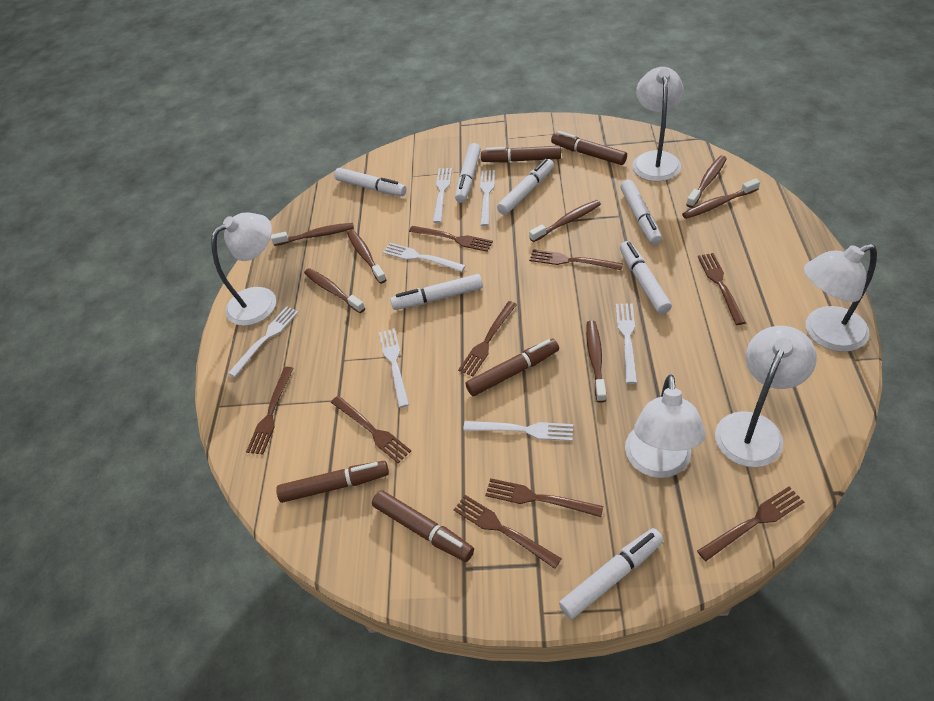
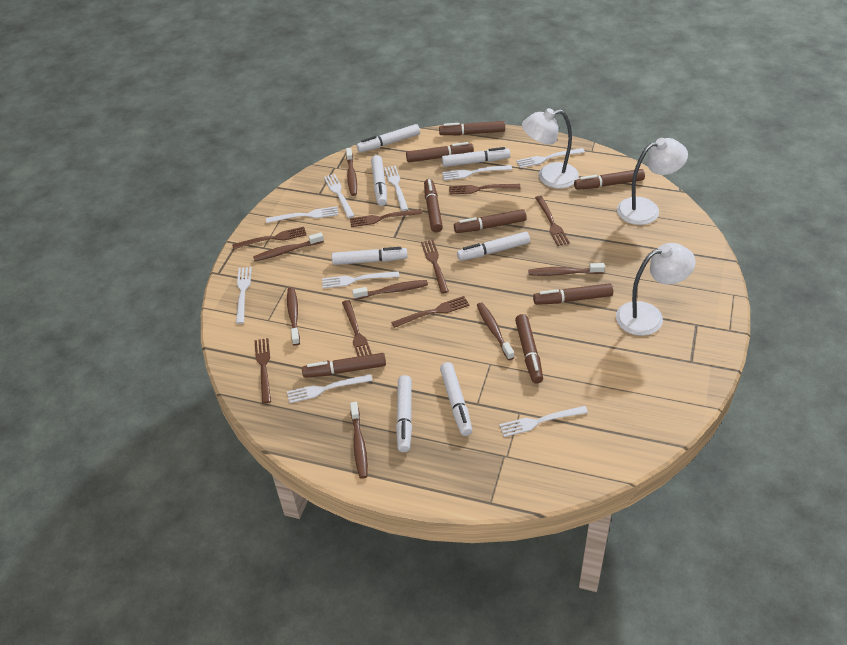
brown fork: [246,367,294,455] [331,396,411,463] [409,226,493,252] [454,495,562,569] [458,301,517,376] [485,478,603,517] [529,249,623,270] [697,487,804,561] [698,253,746,325] = 9 -> [232,227,306,250] [254,338,271,404] [342,300,372,356] [350,209,423,227] [391,296,470,328] [421,240,449,293] [449,184,520,195] [535,196,570,246] = 8
brown marker: [276,461,389,503] [372,490,474,562] [466,339,559,396] [481,146,561,163] [551,131,627,165] = 5 -> [302,353,386,378] [406,142,474,162] [424,179,443,232] [439,121,505,135] [454,209,527,233] [515,314,543,383] [533,283,613,305] [574,169,645,190] = 8
white fork: [228,306,299,377] [379,328,409,408] [383,243,466,272] [433,168,452,223] [463,421,573,441] [480,170,495,226] [616,303,637,384] = 7 -> [236,267,252,324] [266,206,339,223] [287,374,373,403] [322,271,399,288] [324,174,355,218] [384,165,408,211] [442,165,512,180] [499,406,588,437] [516,148,585,168] = 9
white lamp: [211,213,276,326] [625,374,706,478] [633,67,684,182] [715,326,817,467] [804,244,877,352] = 5 -> [522,108,579,188] [616,243,696,336] [617,138,688,225] = 3

